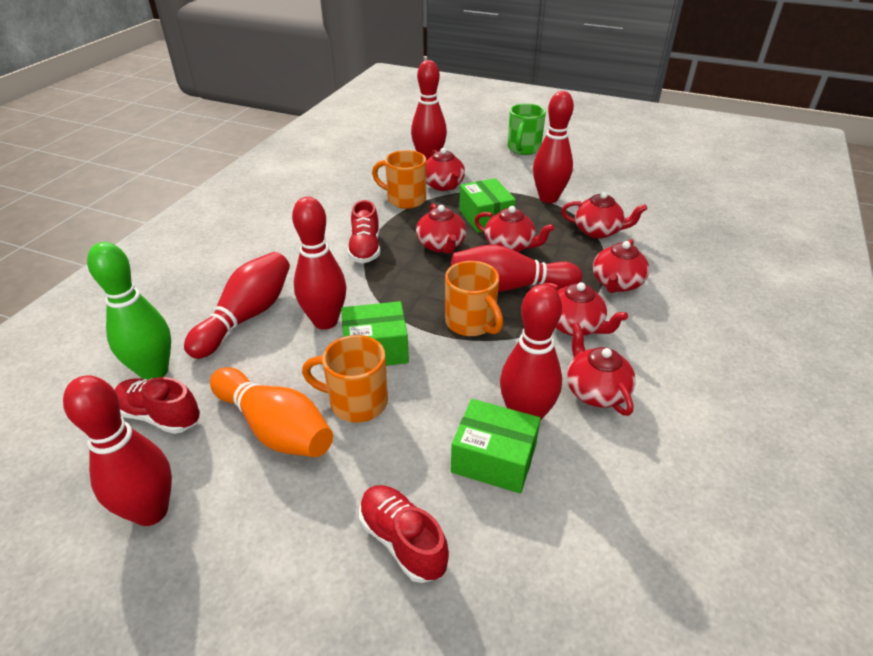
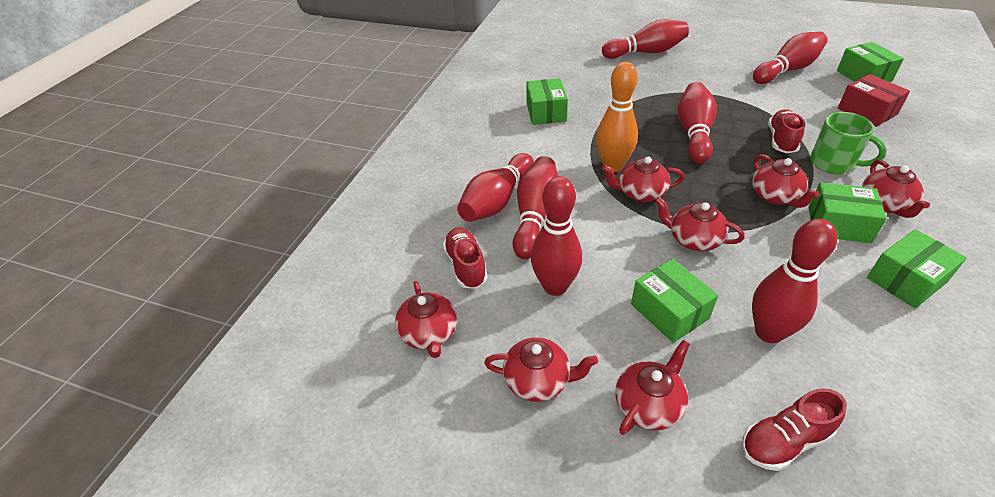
green bowling pin: [87,242,171,380] = 1 -> none = 0
green box: [341,301,409,366] [451,399,541,494] [459,178,516,233] = 3 -> [526,78,568,125] [631,259,718,343] [808,182,887,243] [837,42,904,82] [867,229,967,308] = 5
orange mug: [302,335,388,423] [372,150,426,209] [445,261,503,336] = 3 -> none = 0
red box: none = 0 -> [838,74,910,127] = 1

